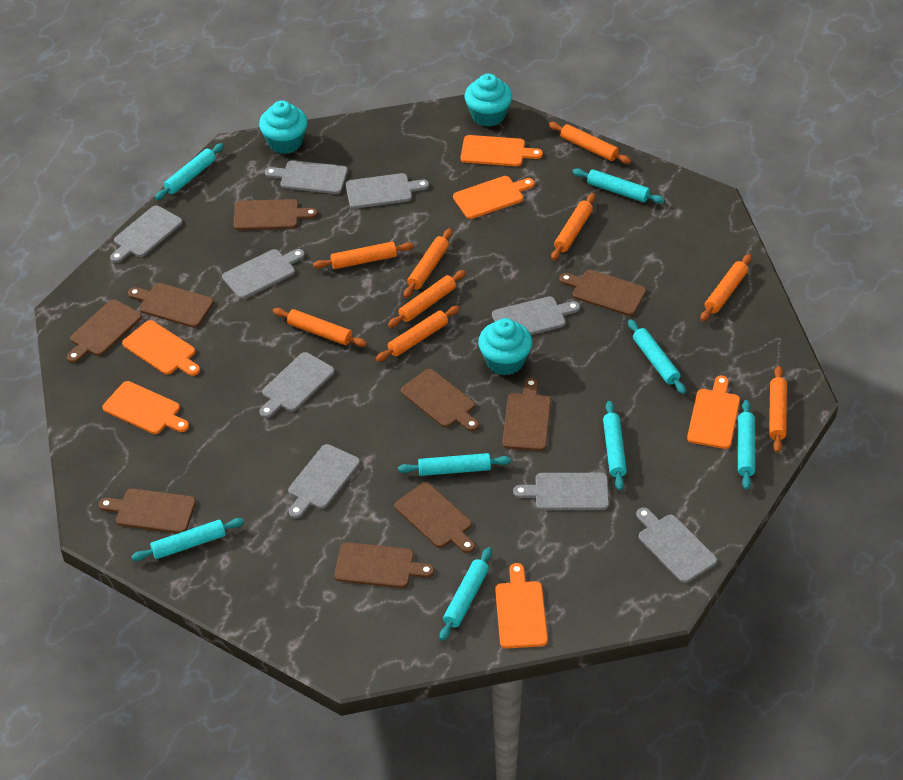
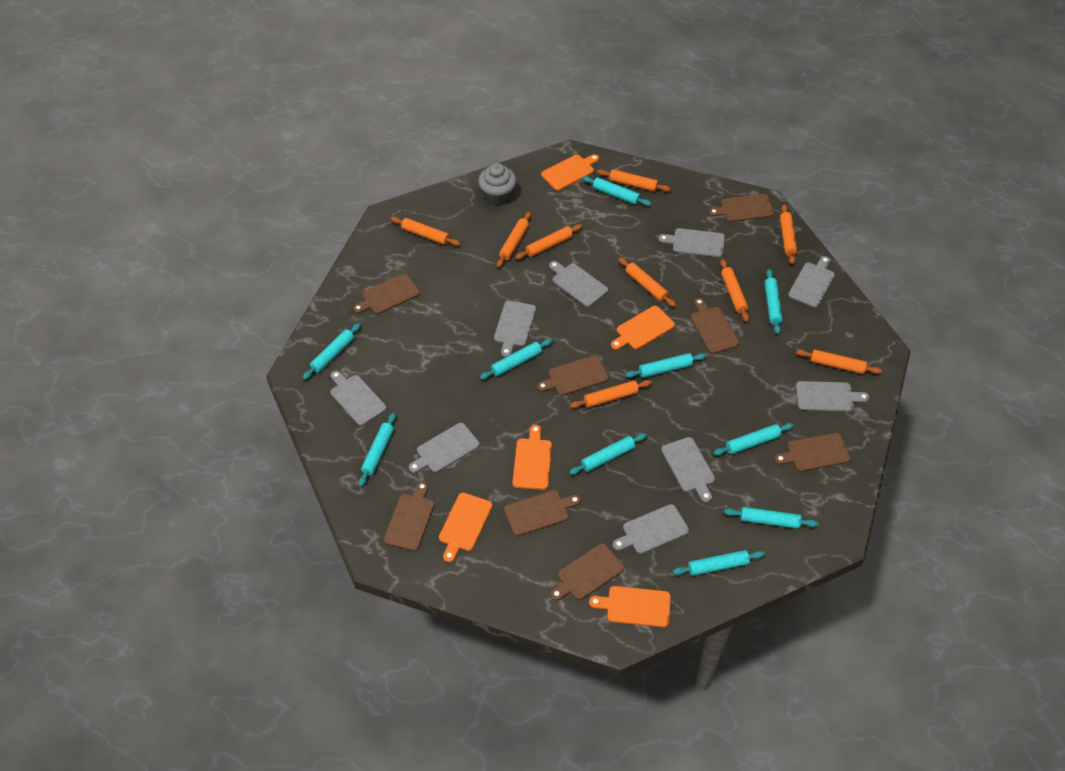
brown cutting board: [67,299,142,363] [99,488,196,533] [128,283,214,328] [234,199,318,230] [334,542,434,588] [395,482,475,553] [401,369,479,431] [502,378,551,451] [559,270,646,316] = 9 -> [353,274,420,314] [383,481,435,551] [504,490,581,536] [537,355,609,396] [550,543,624,601] [690,298,739,354] [709,194,774,222] [774,433,851,472] = 8
grey cupcake: none = 0 -> [478,163,517,205] = 1
orange cutting board: [103,381,189,434] [122,320,200,376] [453,176,535,219] [461,135,543,166] [495,563,548,648] [687,376,740,449] = 6 -> [439,493,492,562] [512,425,552,490] [541,154,599,191] [589,586,671,627] [611,306,675,350] = 5
turquoise cupcake: [259,100,308,154] [465,74,512,127] [478,318,532,375] = 3 -> none = 0
turquoise rolling pin: [131,518,244,561] [155,143,224,200] [398,453,511,476] [440,547,492,641] [572,168,665,203] [603,401,627,490] [628,319,686,394] [738,400,755,490] = 8 -> [303,323,361,380] [359,413,396,487] [480,339,552,380] [569,433,647,475] [582,176,652,206] [625,353,707,378] [673,550,765,576] [713,423,794,456] [724,507,818,529] [764,269,783,334] = 10

